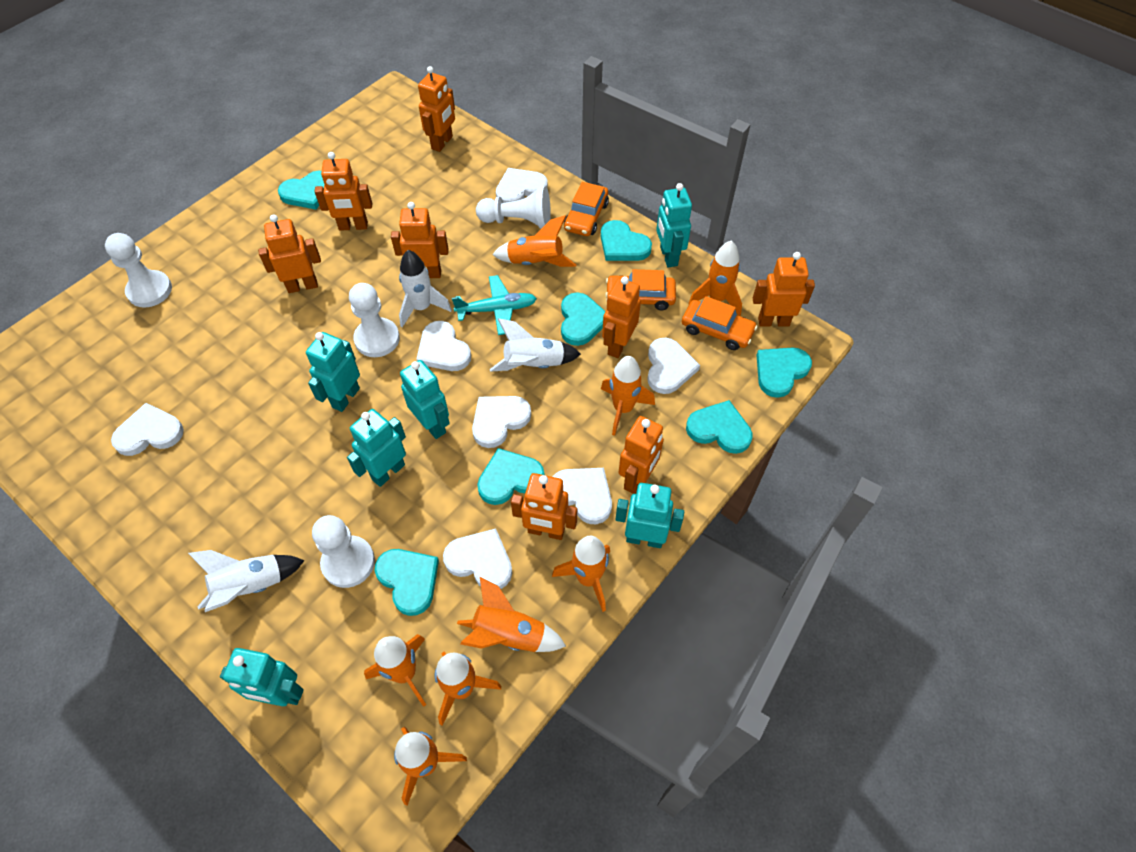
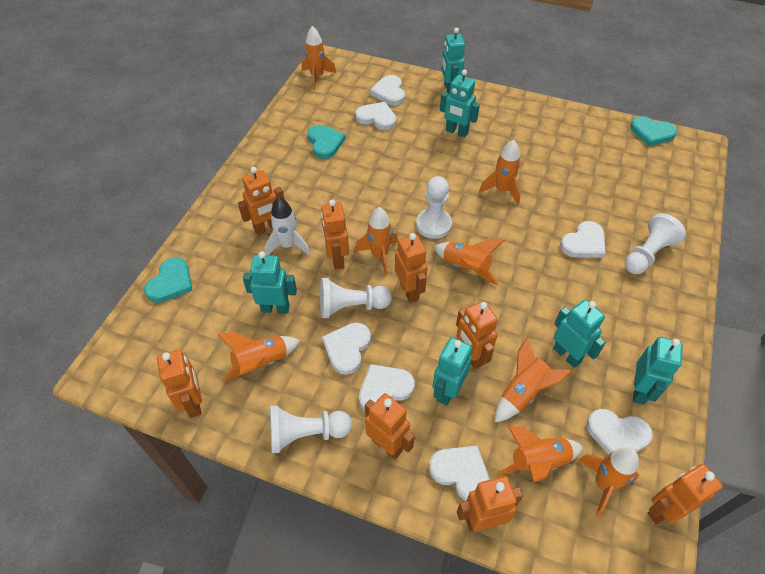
orange car: [564,182,609,236] [605,269,676,311] [682,296,757,350] = 3 -> none = 0
turquoise heart: [278,170,324,210] [375,549,439,616] [477,448,544,505] [561,292,606,346] [601,220,652,261] [686,400,753,454] [757,347,812,398] = 7 -> [144,257,193,303] [307,125,345,159] [630,116,677,146] = 3
turquoise plane: [452,275,537,335] = 1 -> none = 0
white rocket: [188,550,305,612] [399,250,452,327] [490,318,581,372] = 3 -> [265,197,310,255] = 1

